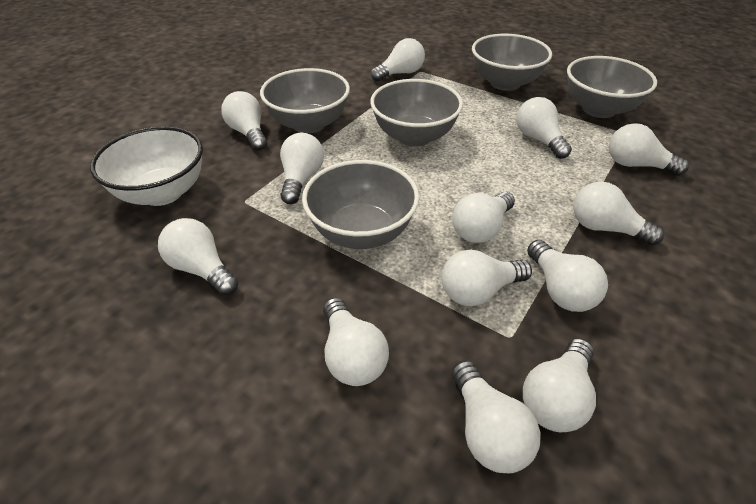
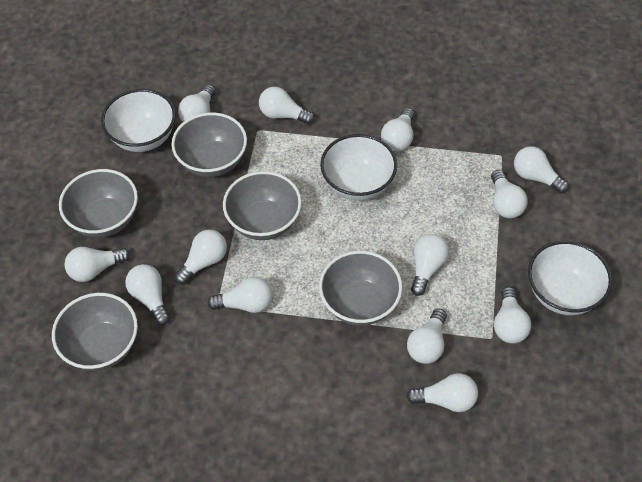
white bowl: [90,126,203,206] = 1 -> [101,89,176,152] [320,134,397,201] [528,241,612,315] = 3

